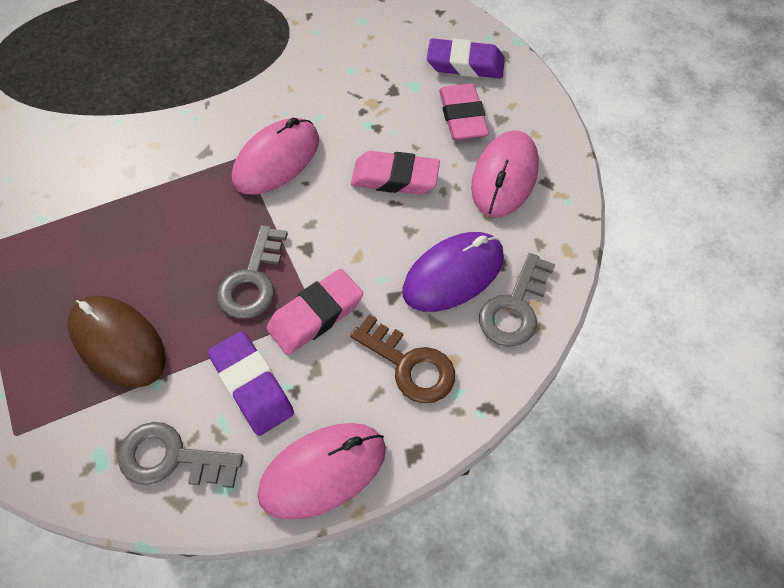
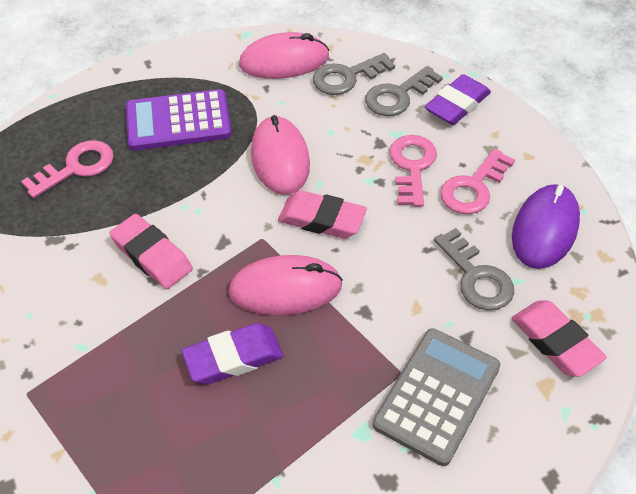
brown key: [350,314,455,403] = 1 -> none = 0
brown mouse: [68,295,166,388] = 1 -> none = 0
grey calculator: none = 0 -> [373,328,500,466] = 1
pink key: none = 0 -> [21,140,114,198] [389,135,437,207] [440,149,515,214] = 3
purple calculator: none = 0 -> [126,89,232,150] = 1

